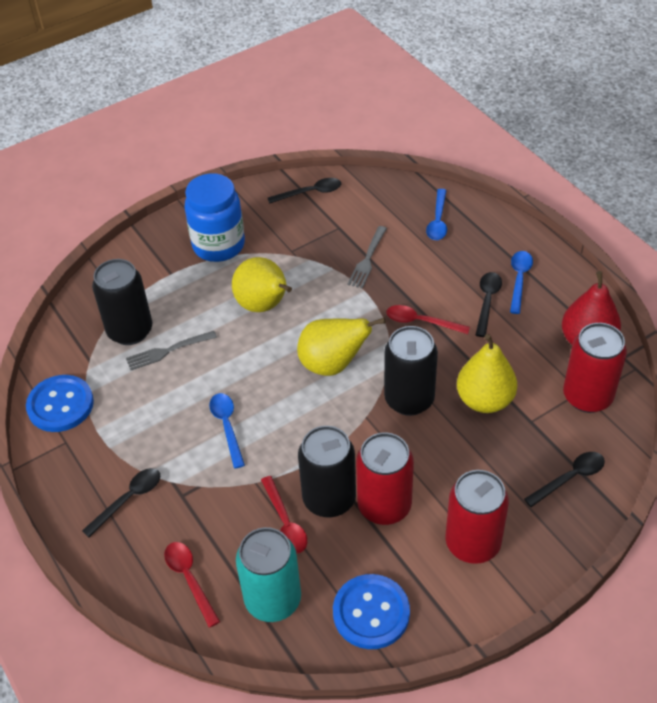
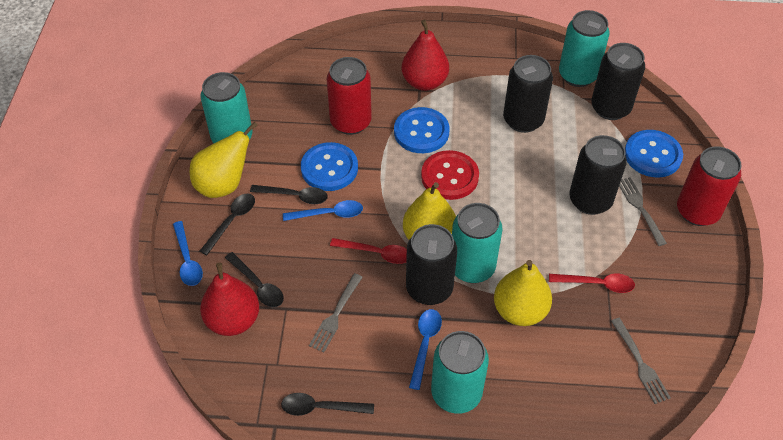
black can: [92,259,152,345] [298,426,356,517] [384,326,438,416] = 3 -> [406,224,457,305] [503,55,553,133] [569,135,627,215] [591,43,645,120] = 4
blue button: [26,375,94,432] [333,574,410,649] = 2 -> [301,142,358,191] [394,107,449,153] [625,130,683,177] = 3
blue jar: [185,173,245,262] = 1 -> none = 0
grey fork: [126,331,217,370] [348,226,387,288] = 2 -> [309,273,363,352] [611,318,671,404] [619,177,667,246] = 3
red button: none = 0 -> [421,150,479,200] = 1
red can: [356,433,414,525] [446,470,509,564] [563,323,627,413] = 3 -> [327,57,372,135] [677,146,741,226] = 2
red pear: [562,271,621,345] = 1 -> [200,262,259,336] [402,20,449,91] = 2
red spoon: [164,542,220,628] [261,476,307,554] [387,305,470,334] = 3 -> [330,238,407,264] [549,274,635,293] = 2
turquoise can: [236,527,301,622] = 1 -> [200,72,253,143] [431,331,489,414] [452,203,503,283] [559,10,610,87] = 4

